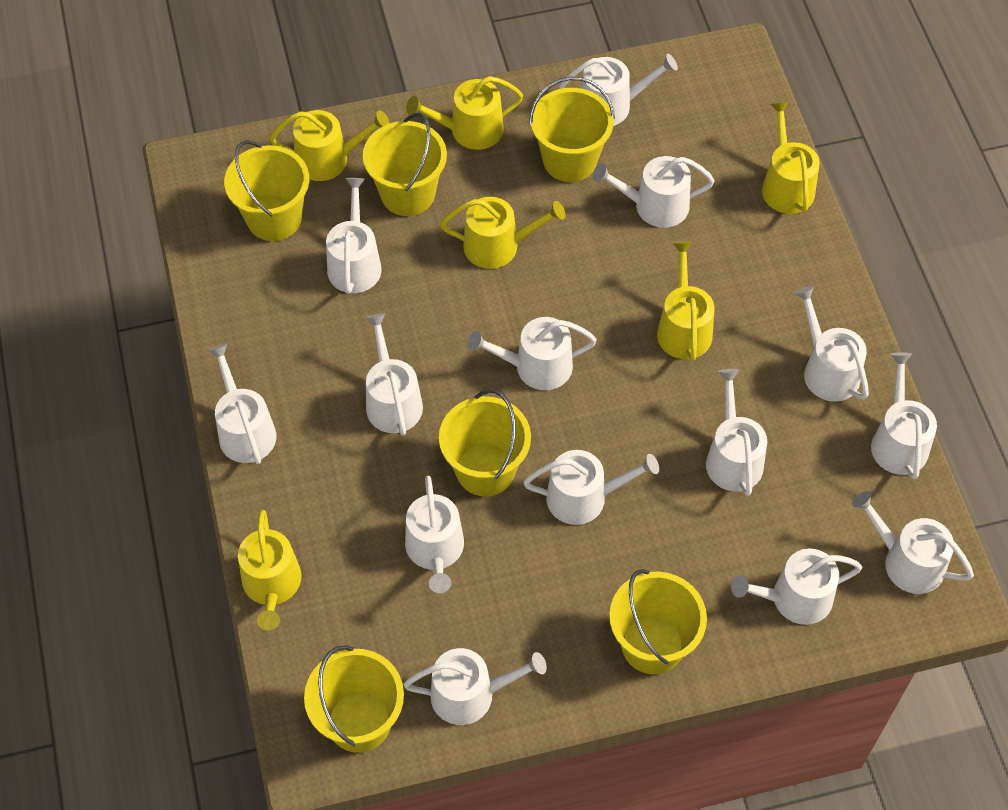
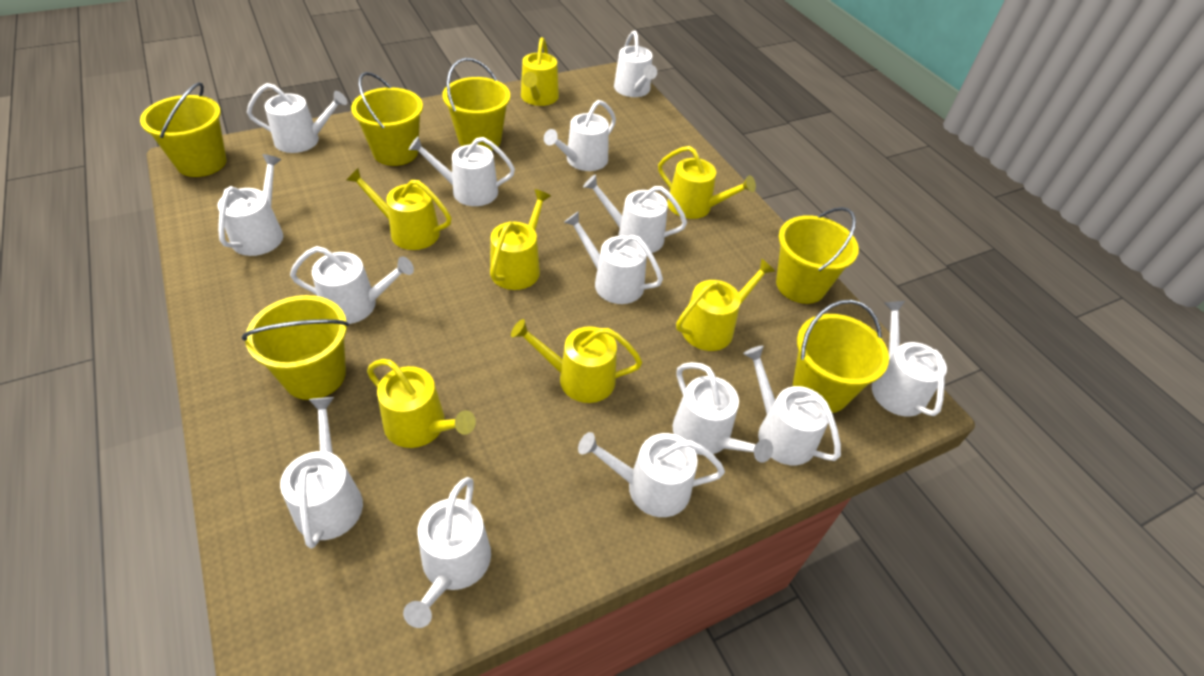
yellow watering can: [238,510,301,630] [270,110,390,181] [406,76,523,150] [441,197,566,269] [657,241,714,361] [762,101,820,214] = 6 -> [346,168,451,250] [367,359,476,448] [490,189,551,290] [511,319,642,403] [521,37,559,106] [658,146,756,219] [676,258,775,351] = 7

